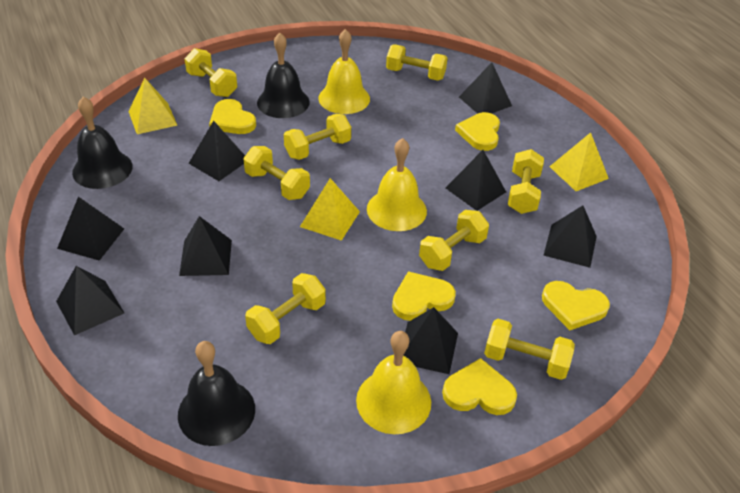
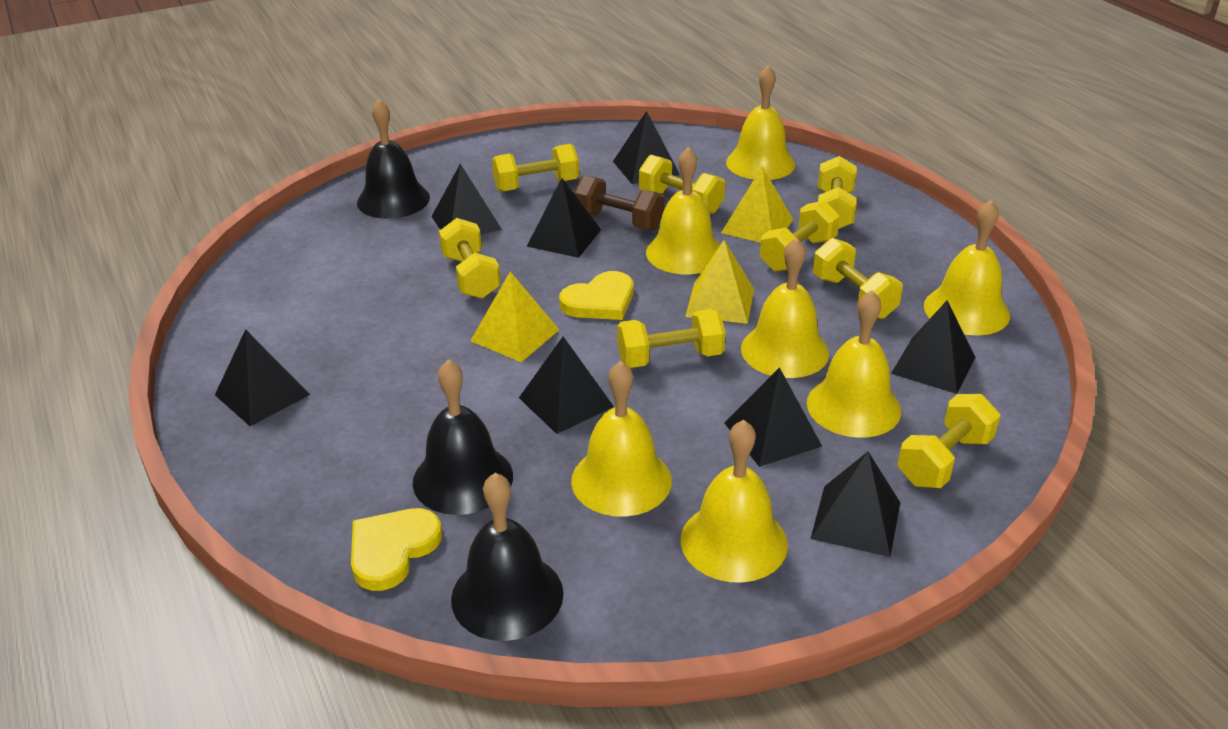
brown dumbbell: none = 0 -> [574,175,664,230] = 1
yellow bell: [318,29,370,114] [356,331,431,434] [367,138,427,231] = 3 -> [571,361,672,517] [646,147,720,274] [681,420,788,583] [726,65,795,180] [741,238,829,378] [807,290,901,438] [924,200,1010,335] = 7
yellow heart: [209,99,256,134] [392,271,456,321] [442,358,517,415] [455,112,500,151] [542,281,610,330] = 5 -> [351,508,442,591] [559,271,633,320] = 2

